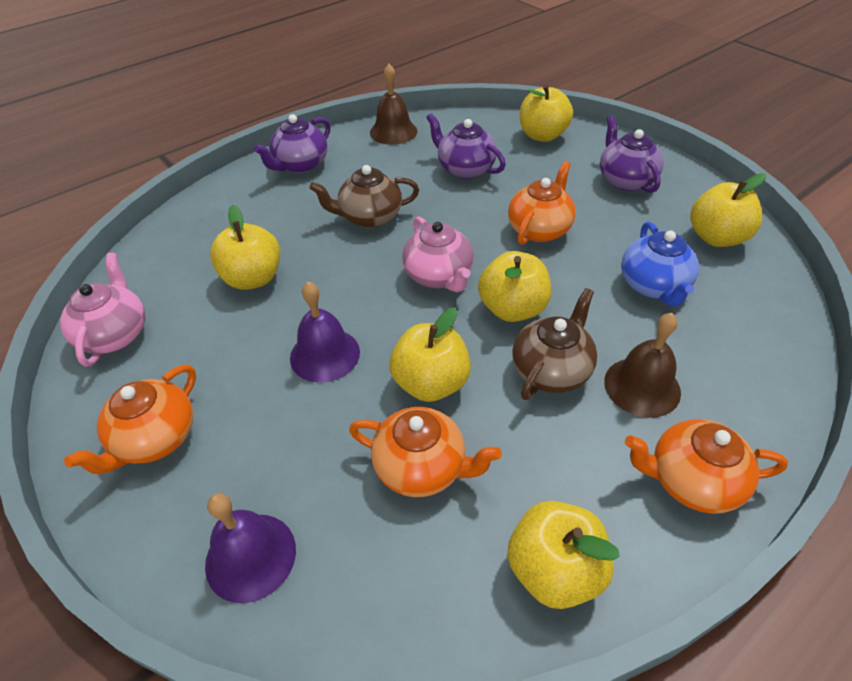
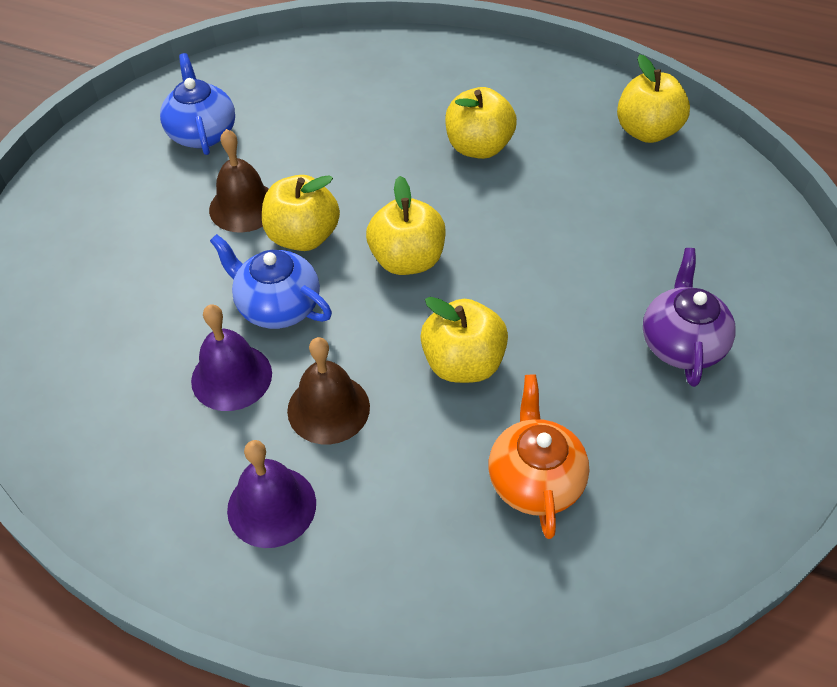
blue teapot: [621,221,699,306] = 1 -> [160,53,235,155] [210,234,332,329] = 2
brown teapot: [309,165,419,228] [512,288,597,400] = 2 -> none = 0
orange teapot: [64,365,196,475] [349,407,502,497] [508,161,576,245] [625,419,788,514] = 4 -> [489,374,589,539] = 1
pink teapot: [60,253,145,367] [402,216,474,292] = 2 -> none = 0
purple teapot: [254,114,331,173] [426,113,506,179] [600,115,664,193] = 3 -> [643,248,736,387] = 1
yellow apple: [210,205,280,290] [389,307,471,402] [478,251,551,322] [507,501,620,609] [520,84,573,142] [690,173,766,247] = 6 -> [262,175,340,251] [366,176,446,275] [420,297,508,383] [445,87,517,159] [617,54,690,143] = 5

